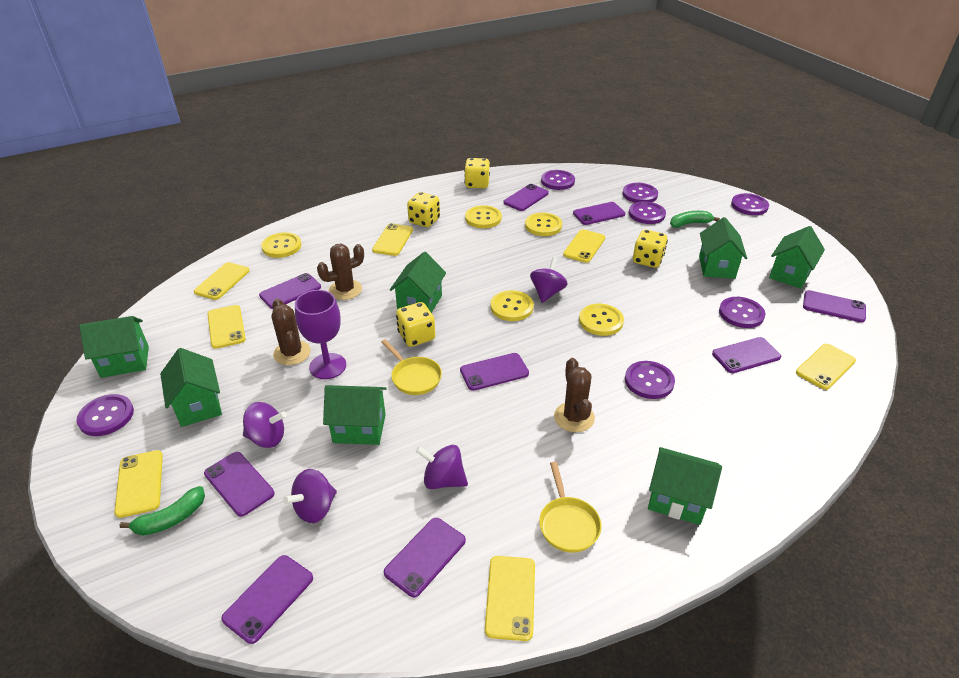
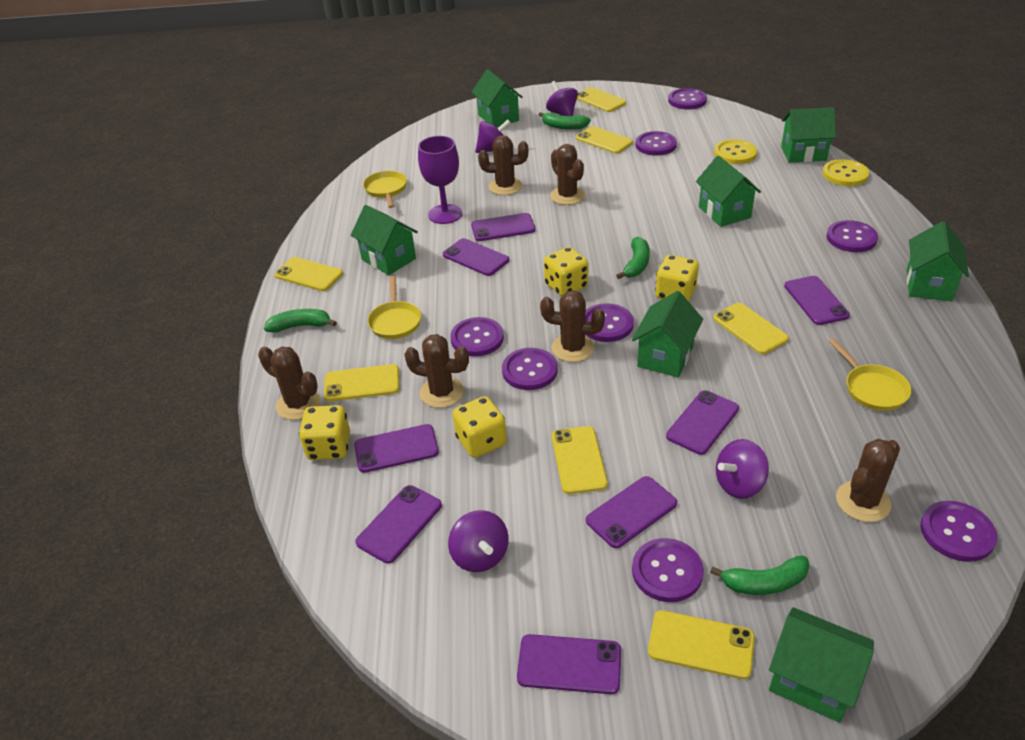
brown cactus: [272,299,311,365] [317,244,364,300] [554,358,595,432] = 3 -> [258,347,321,420] [404,334,469,408] [478,135,528,195] [540,290,605,362] [550,144,585,205] [836,439,900,522] = 6
green banana: [120,486,205,536] [670,211,720,228] = 2 -> [264,309,337,333] [539,112,591,130] [616,237,650,279] [710,556,810,595] = 4
purple button: [76,394,134,436] [541,170,575,190] [623,183,658,203] [625,361,675,399] [629,201,666,224] [719,297,765,328] [731,193,769,215] = 7 -> [450,317,504,356] [502,348,558,390] [585,303,634,342] [632,538,704,602] [635,131,677,156] [668,88,707,109] [826,220,878,252] [920,501,997,562] = 8
purple phone: [204,452,275,517] [221,555,313,644] [259,273,321,309] [384,518,466,597] [460,353,529,391] [503,184,549,211] [573,202,625,225] [712,337,781,373] [803,290,866,322] = 9 -> [354,424,439,473] [355,485,442,564] [443,238,509,276] [471,213,535,241] [517,634,621,694] [586,476,677,548] [666,390,739,455] [784,276,850,325] = 8
yellow button: [261,232,301,258] [465,205,502,228] [490,290,534,321] [525,213,562,236] [579,304,624,336] = 5 -> [714,139,757,164] [823,159,869,186] = 2
yellow pan: [381,339,442,395] [539,462,602,553] = 2 -> [363,171,407,208] [368,276,421,339] [829,339,911,411] = 3

